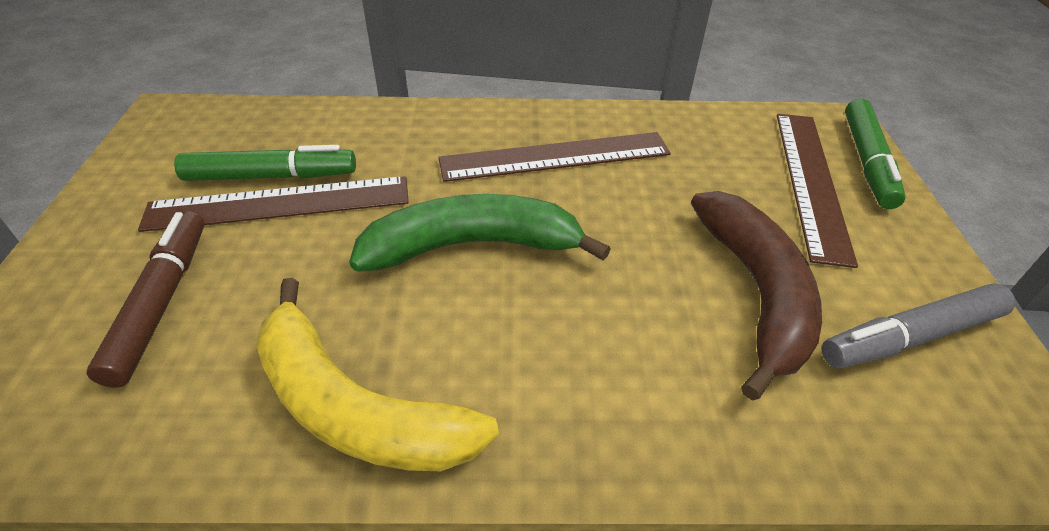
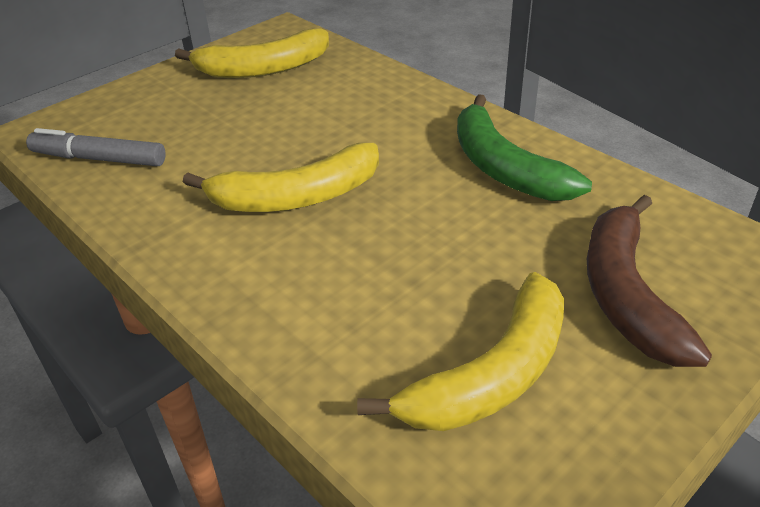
brown marker: [87,211,205,388] = 1 -> none = 0
brown ruler: [138,176,409,232] [438,132,671,182] [777,114,858,268] = 3 -> none = 0
green marker: [174,145,356,181] [845,98,906,209] = 2 -> none = 0
yellow banana: [256,278,499,471] = 1 -> [175,28,329,78] [183,143,379,212] [357,272,565,431] = 3

